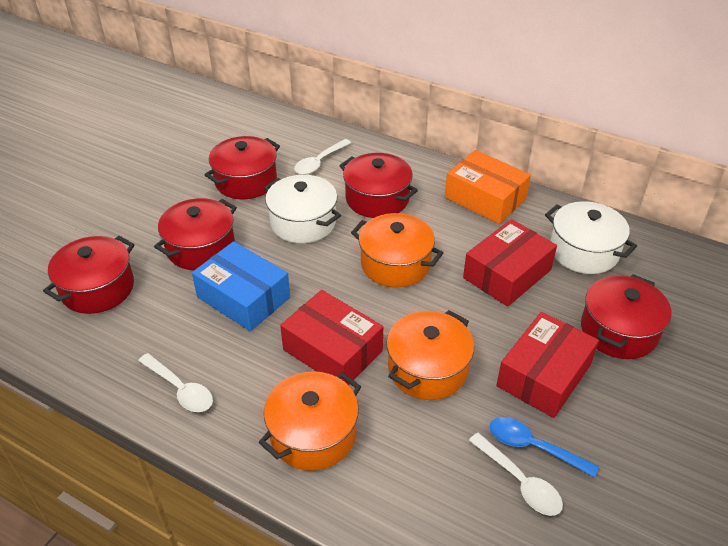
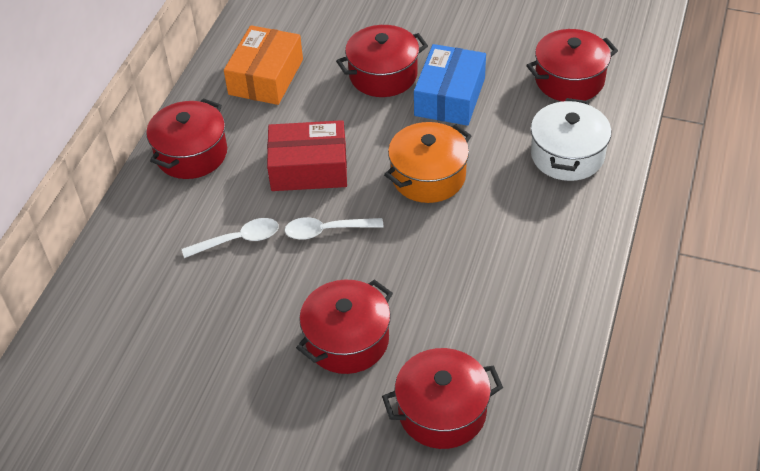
blue spoon: [490,417,599,478] = 1 -> none = 0
orange pot: [259,371,361,471] [351,213,444,288] [386,310,474,400] = 3 -> [384,122,471,203] = 1
red box: [280,290,383,385] [463,219,557,307] [496,312,599,418] = 3 -> [267,120,347,191] = 1
white pot: [264,175,341,243] [545,201,637,274] = 2 -> [531,98,611,181] = 1
white spoon: [138,353,213,412] [294,139,351,175] [469,433,563,516] = 3 -> [182,218,279,258] [285,217,383,240] = 2

